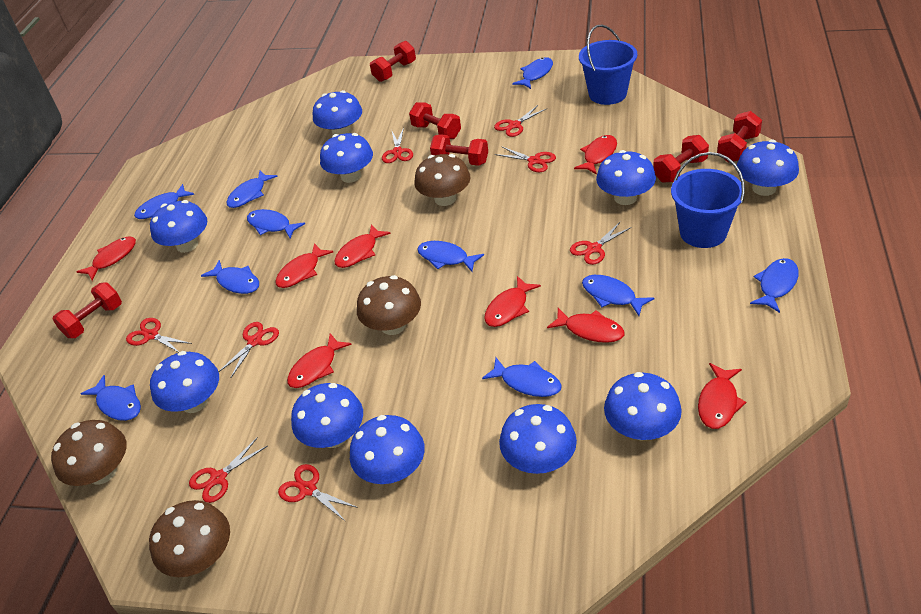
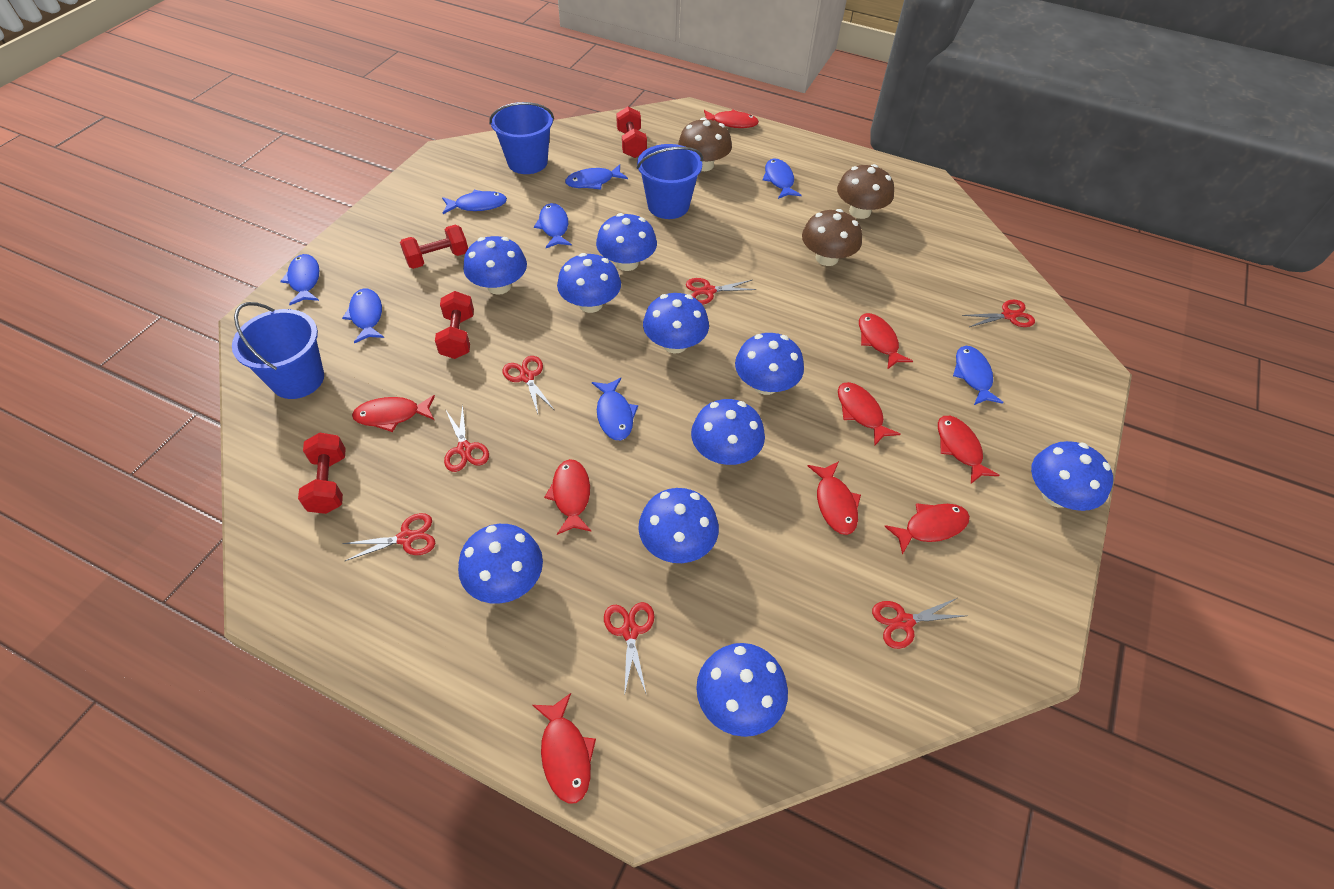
blue bucket: [579,24,637,105] [671,152,745,248] = 2 -> [232,302,324,399] [489,102,554,174] [637,144,703,219] = 3
blue fish: [81,375,141,421] [134,184,194,219] [201,260,259,294] [226,170,278,208] [247,209,305,238] [417,241,484,272] [482,358,562,397] [512,57,553,89] [582,275,654,316] [750,258,799,313] = 10 -> [280,254,320,305] [342,289,384,344] [442,190,507,214] [534,203,572,248] [565,164,628,190] [592,378,638,440] [762,158,802,199] [953,346,1004,405] = 8
brown mushroom: [51,420,127,486] [149,500,230,577] [357,275,421,335] [414,154,471,206] = 4 -> [678,117,732,171] [802,209,862,266] [837,164,894,219] = 3
red dumbbell: [52,282,122,338] [370,41,416,82] [409,102,461,139] [430,134,488,166] [653,135,709,183] [717,111,762,162] = 6 -> [298,432,346,514] [400,225,468,269] [435,291,474,359] [616,107,647,158] = 4
red fish: [76,236,136,281] [276,243,333,288] [287,333,352,388] [334,225,391,268] [484,276,541,327] [547,308,625,343] [574,135,617,175] [698,363,746,429] = 8 -> [352,395,435,432] [532,693,596,804] [544,459,591,535] [704,110,759,128] [808,461,861,535] [838,382,900,445] [859,313,913,370] [884,503,970,555] [938,416,999,484] = 9
red scissors: [126,318,192,352] [189,437,267,503] [218,322,279,377] [278,464,358,522] [382,128,413,163] [494,105,546,137] [495,146,556,172] [570,222,632,265] = 8 -> [342,513,435,561] [444,404,489,472] [502,356,554,414] [604,602,654,696] [686,278,757,305] [872,598,967,649] [962,300,1035,327] = 7

